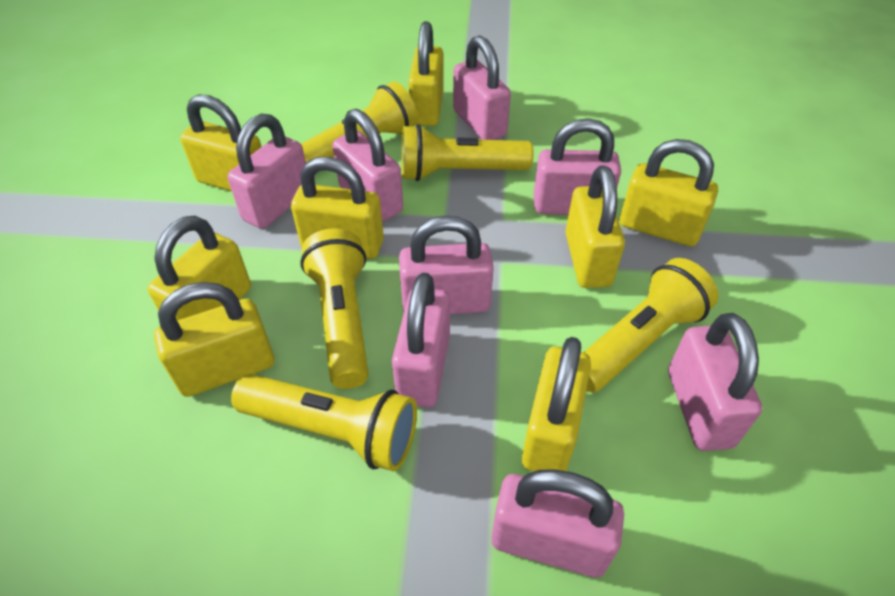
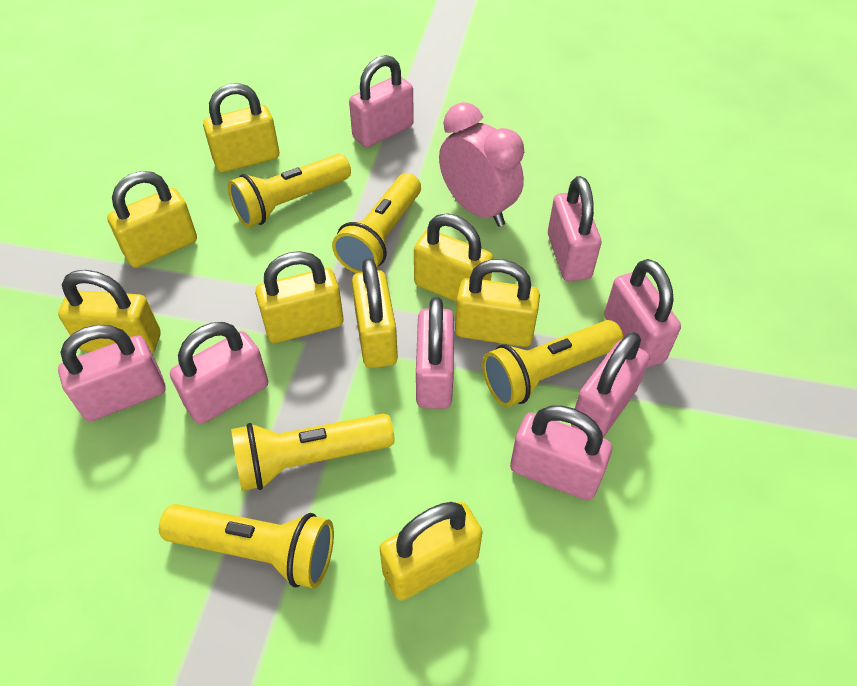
pink clock: none = 0 -> [439,102,524,227] = 1

